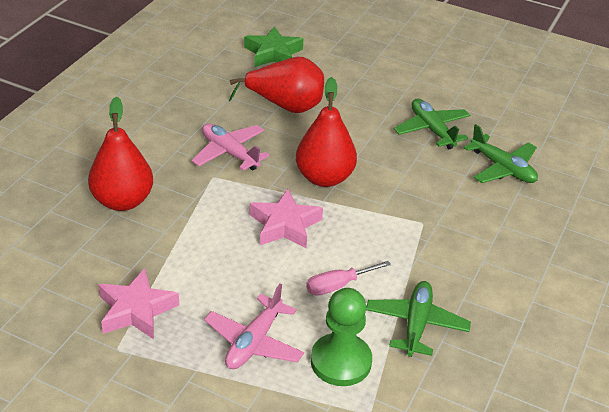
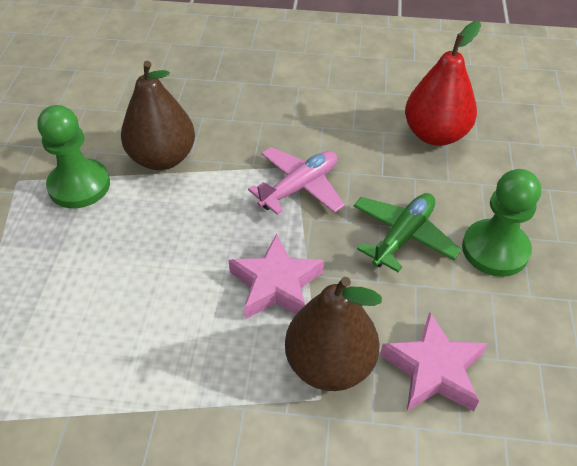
brown pear: none = 0 -> [121,61,195,170] [285,277,382,391] = 2
green pawn: [311,288,372,386] = 1 -> [38,105,110,208] [462,169,541,277] = 2
green plane: [366,281,471,357] [394,99,470,149] [464,124,538,183] = 3 -> [353,193,462,272] = 1
green star: [244,27,303,67] = 1 -> none = 0
pink plane: [192,123,270,171] [204,283,304,369] = 2 -> [248,147,345,215] = 1
pink screwdriver: [306,261,391,296] = 1 -> none = 0
red pear: [88,97,153,211] [229,57,324,113] [296,77,357,187] = 3 -> [405,21,481,146] = 1

